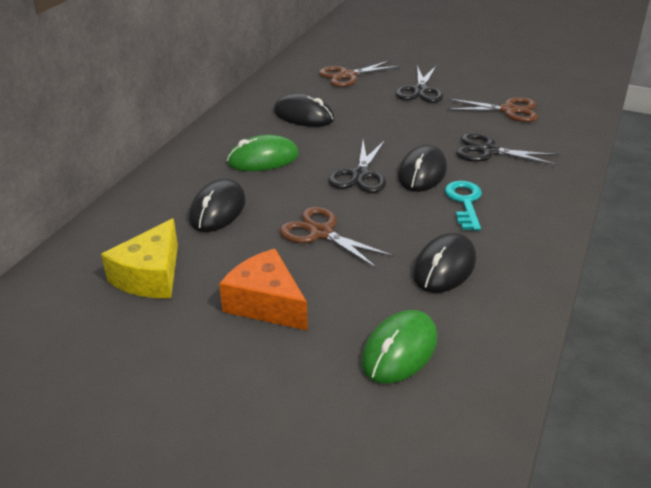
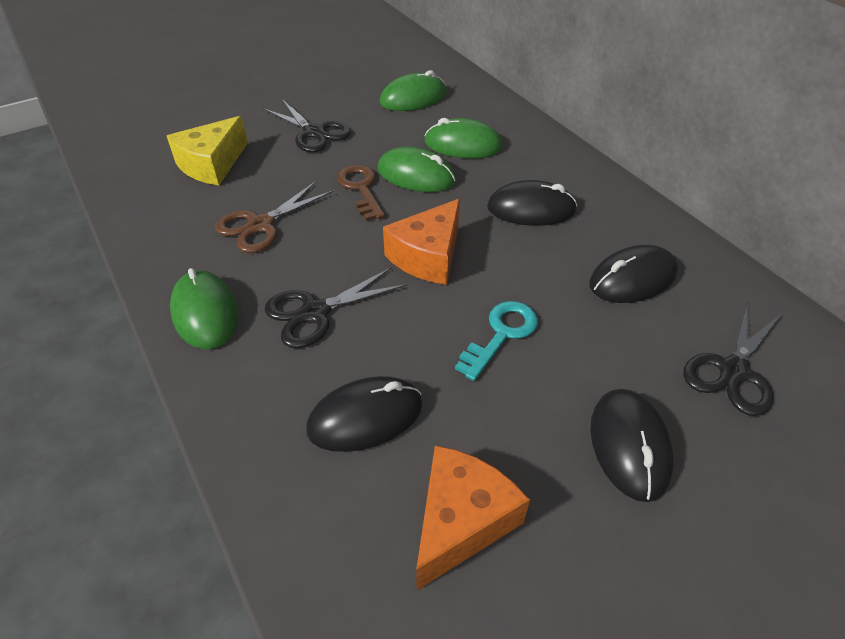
brown key: none = 0 -> [337,165,385,221] = 1
brown scissors: [280,207,394,269] [319,60,400,87] [447,97,538,122] = 3 -> [215,180,334,253] = 1
green mouse: [227,135,299,171] [361,310,437,384] = 2 -> [170,268,239,349] [377,147,456,192] [380,70,447,111] [424,118,503,158] = 4
orange cheese: [219,249,308,331] = 1 -> [383,199,460,285] [416,445,530,590] = 2

